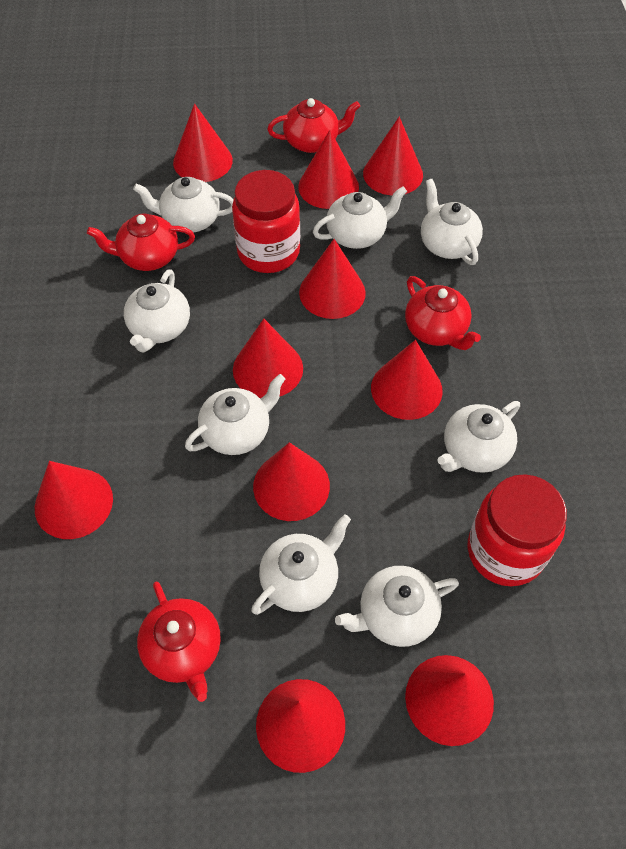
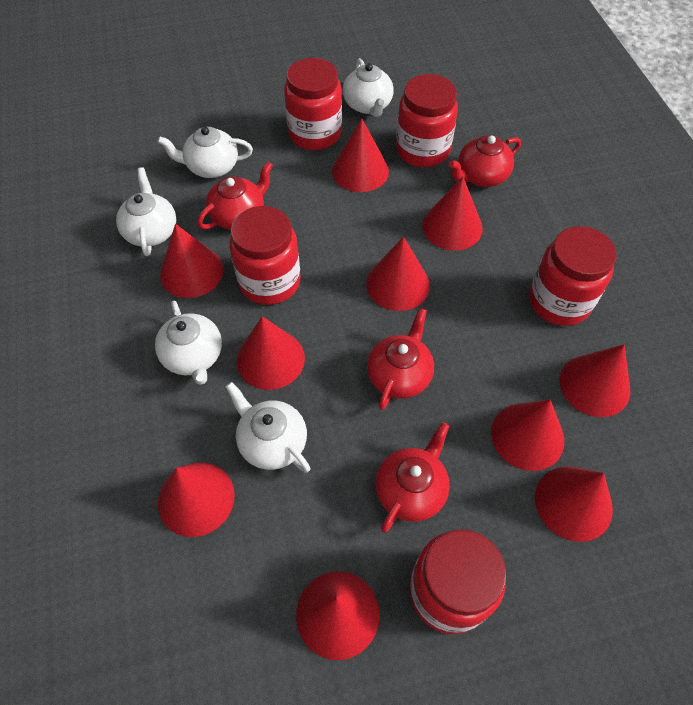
red jar: [232,170,300,273] [468,474,567,586] = 2 -> [229,206,301,305] [284,58,342,150] [396,74,458,167] [410,529,506,634] [529,226,617,326] = 5
white teapot: [124,269,190,353] [133,177,234,233] [185,374,285,455] [251,514,351,615] [313,186,407,249] [335,566,459,647] [421,179,483,265] [437,401,520,473] = 8 -> [116,167,177,256] [155,301,222,385] [157,127,253,178] [225,382,310,473] [343,58,394,117] = 5

